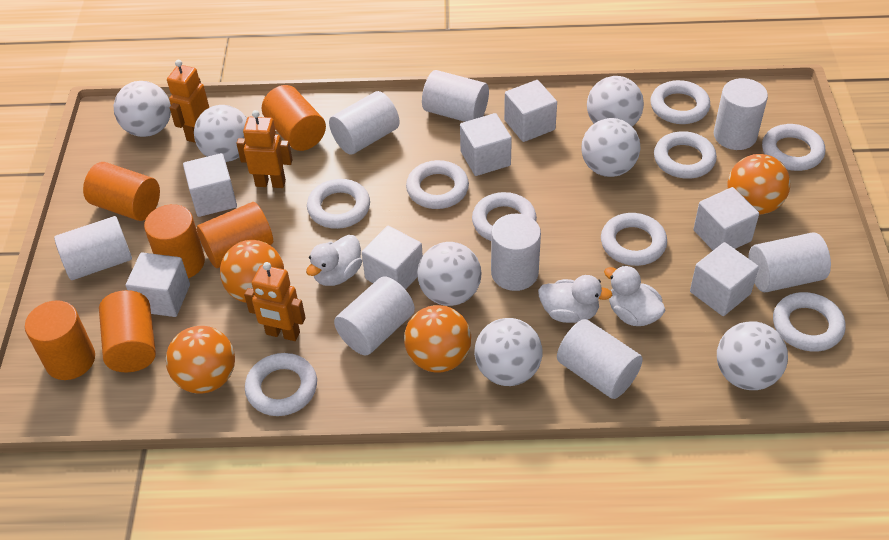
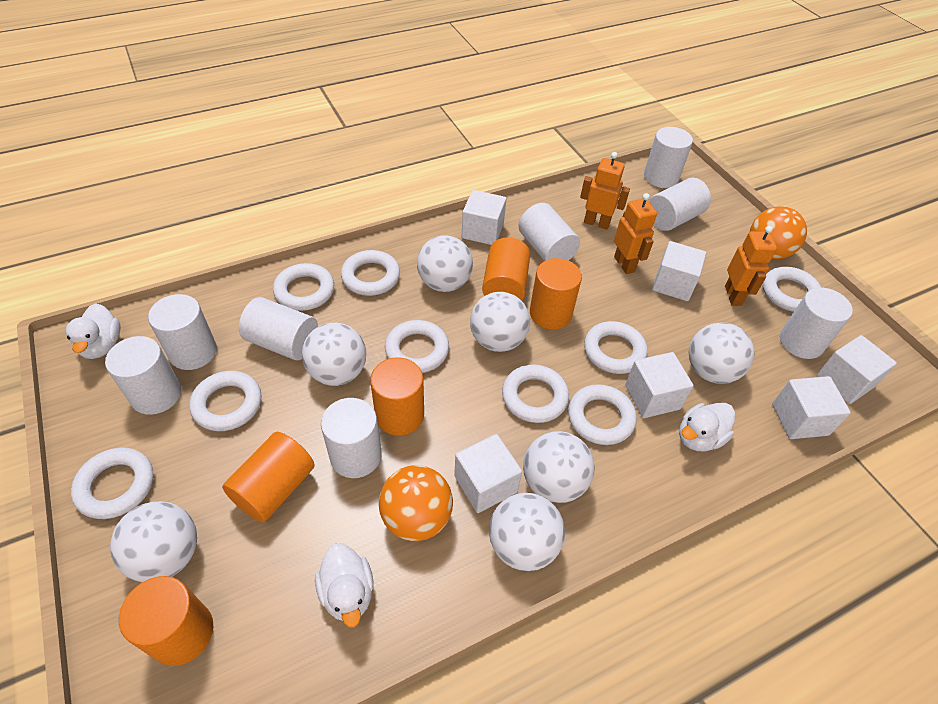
orange ball: [166,326,235,394] [220,240,284,303] [404,305,471,373] [728,154,790,215] = 4 -> [379,465,453,541] [750,206,807,259] = 2
orange cylinder: [25,300,95,380] [83,162,160,221] [99,290,156,372] [144,204,205,278] [197,202,273,268] [262,85,326,151] = 6 -> [119,576,213,666] [222,432,315,523] [370,357,424,436] [482,237,530,301] [530,258,582,330] = 5
white cube: [126,252,190,317] [183,153,237,217] [362,226,423,290] [460,113,512,176] [504,80,557,142] [690,242,759,316] [693,187,759,250] = 7 -> [454,434,522,513] [462,190,506,245] [625,352,694,418] [652,241,706,301] [772,376,851,439] [817,335,897,404] = 6

